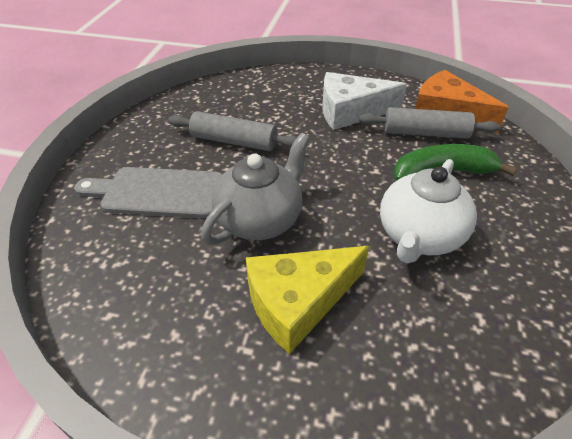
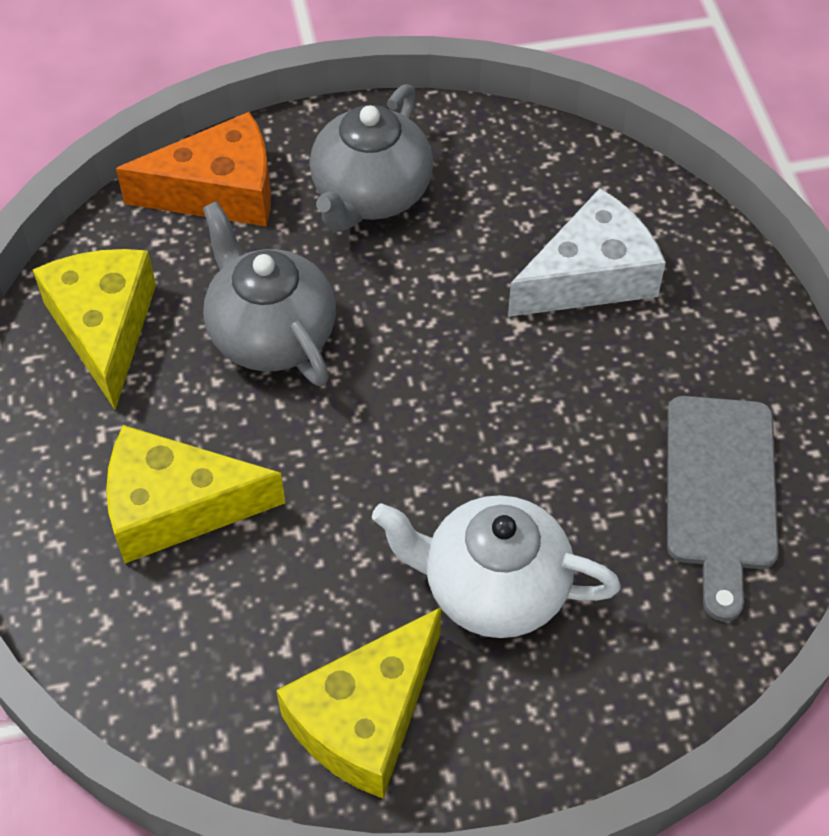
green banana: [393,144,517,181] = 1 -> none = 0
grey rolling pin: [168,111,297,151] [359,107,500,139] = 2 -> none = 0
grey teapot: [201,133,310,245] = 1 -> [203,201,336,386] [310,84,433,232] = 2
yellow cheese: [246,246,369,354] = 1 -> [33,249,156,410] [106,425,285,563] [276,607,441,798] = 3

